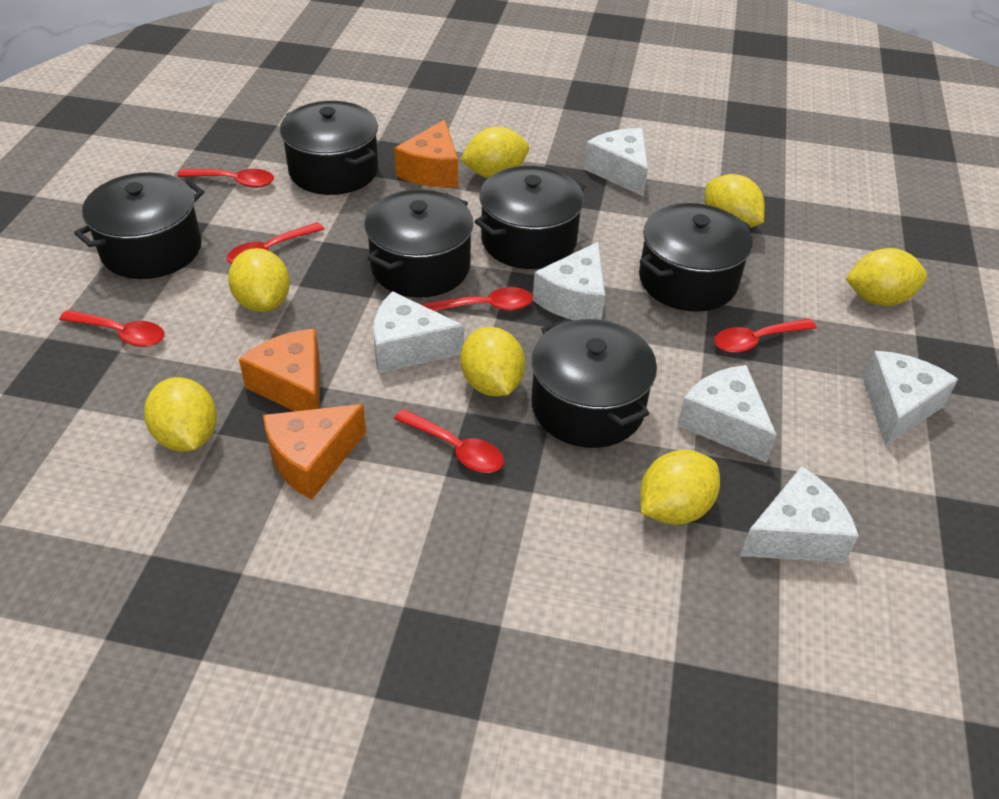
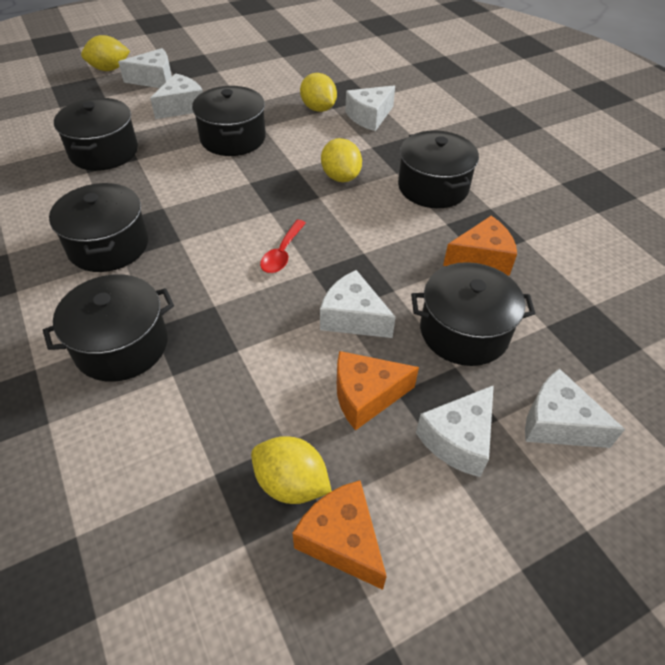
red spoon: [59,310,165,347] [178,169,274,188] [227,222,324,264] [394,409,504,473] [421,287,533,311] [714,319,817,353] = 6 -> [260,220,306,273] = 1
yellow lemon: [144,377,217,451] [228,248,290,312] [460,127,529,178] [460,327,525,396] [640,450,720,525] [705,174,765,228] [845,248,927,306] = 7 -> [81,35,130,71] [251,436,332,504] [300,73,337,112] [321,138,362,182] = 4

